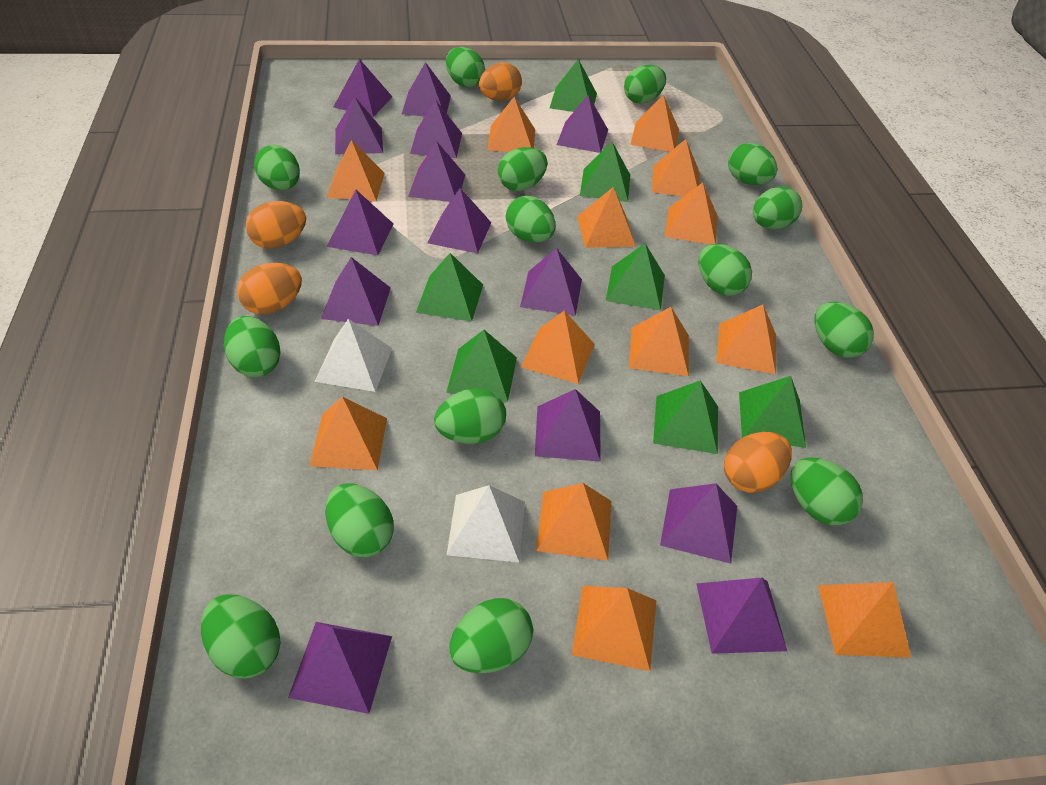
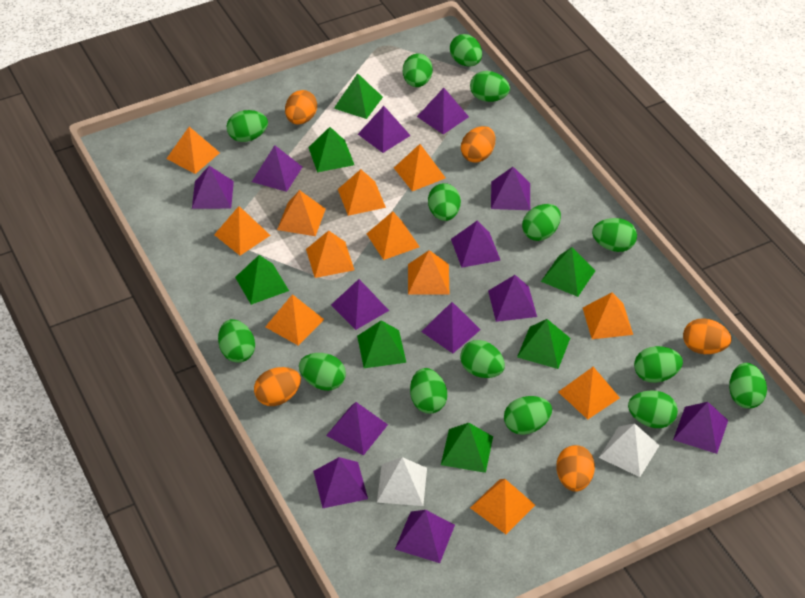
orange egg: [237,263,302,315] [246,201,306,249] [479,62,522,101] [724,432,792,493] = 4 -> [254,367,301,406] [285,90,317,124] [461,126,495,163] [556,445,595,492] [683,318,732,354] = 5
orange pyramid: [310,397,387,470] [327,140,385,202] [487,97,535,152] [521,311,594,384] [536,483,611,561] [572,586,657,671] [577,187,636,248] [629,307,689,376] [630,95,679,152] [652,139,700,197] [665,183,717,245] [717,305,776,374] [818,582,911,658] = 13 -> [166,127,220,174] [214,206,270,255] [265,294,324,346] [277,190,326,236] [306,230,354,278] [338,169,386,216] [367,211,419,260] [394,144,445,191] [408,250,450,295] [470,479,535,534] [558,367,620,420] [583,292,633,339] = 12
purple pyramid: [288,622,392,714] [321,257,391,326] [327,190,393,256] [334,59,392,117] [335,97,383,154] [402,62,451,116] [408,141,465,202] [410,100,462,158] [427,188,491,253] [520,248,582,316] [535,389,601,462] [557,95,608,153] [660,483,737,564] [696,578,787,654] = 14 -> [192,166,234,209] [252,145,302,192] [313,457,368,508] [326,402,388,455] [331,279,389,330] [358,106,411,153] [395,510,455,563] [417,88,469,134] [421,302,481,353] [451,221,501,268] [488,275,537,322] [491,167,530,210] [673,402,728,454] = 13

